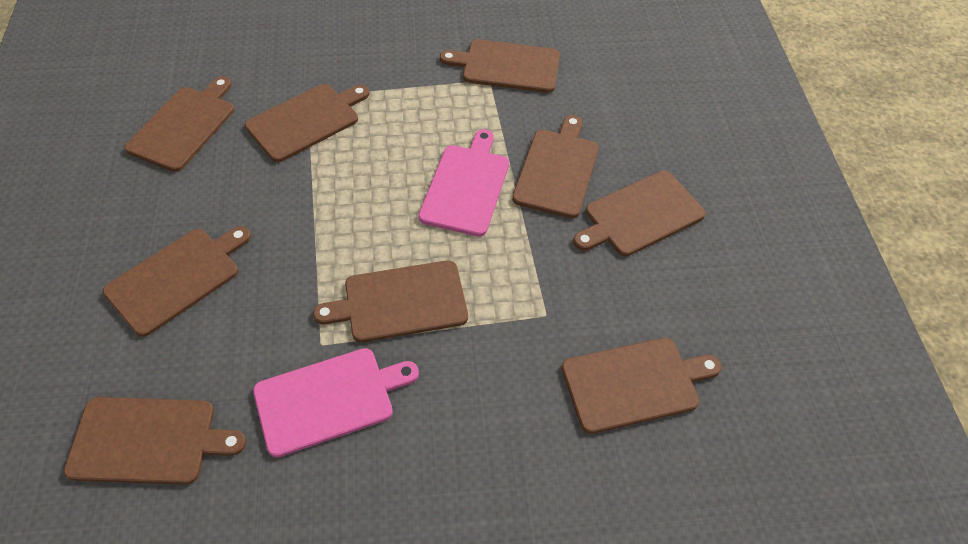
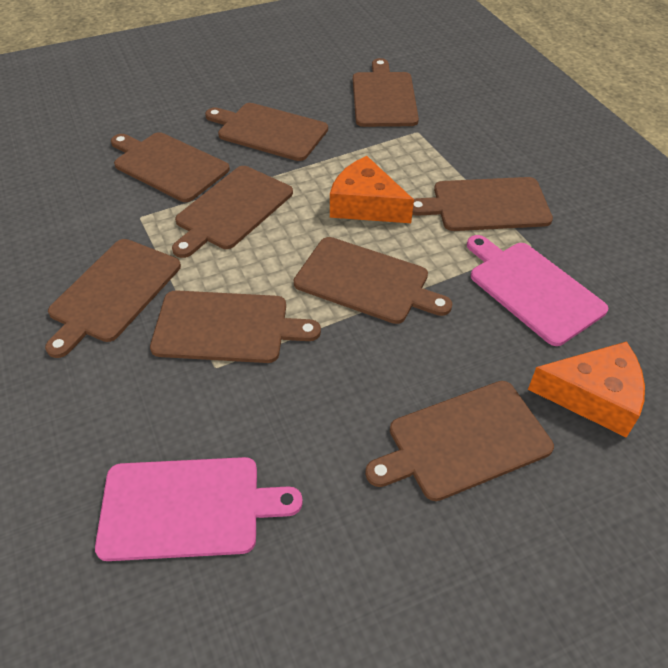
orange cheese: none = 0 -> [330,156,414,223] [528,341,645,438] = 2

